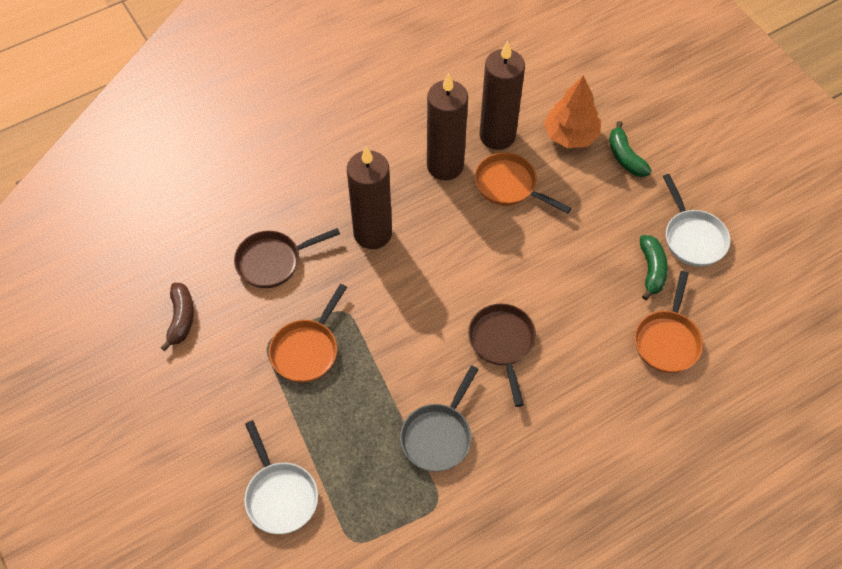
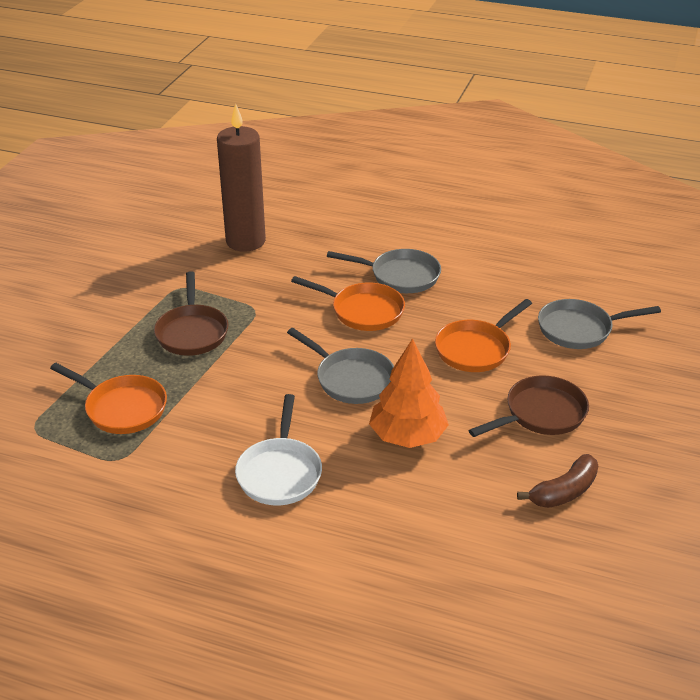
brown candle: [347,146,392,249] [427,73,468,180] [480,41,525,150] = 3 -> [217,104,266,252] = 1
green banana: [609,121,652,177] [640,235,668,300] = 2 -> none = 0
grey pan: [400,365,479,472] = 1 -> [287,328,394,404] [327,249,441,293] [538,299,661,349] = 3
white pan: [244,420,318,534] [663,174,730,267] = 2 -> [235,394,322,505] = 1

